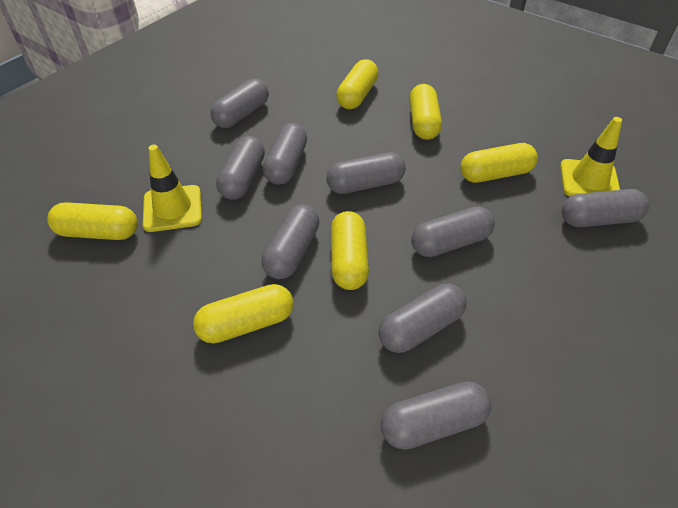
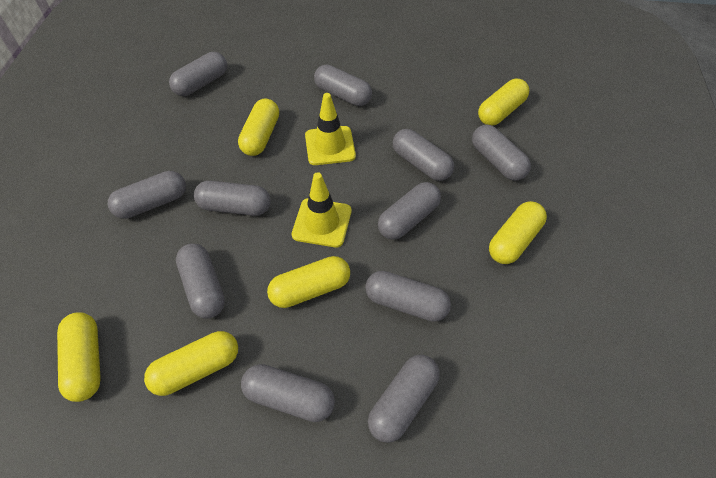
grey capsule: [210,79,269,128] [216,136,265,200] [262,204,319,279] [263,123,307,185] [326,152,406,194] [378,283,467,353] [381,381,491,450] [412,206,495,257] [562,189,649,227] = 9 -> [108,171,186,219] [169,52,227,96] [176,243,225,319] [194,181,271,216] [241,364,335,422] [314,64,372,106] [365,271,451,322] [368,355,440,443] [378,182,441,240] [393,129,454,181] [472,125,531,181] = 11

